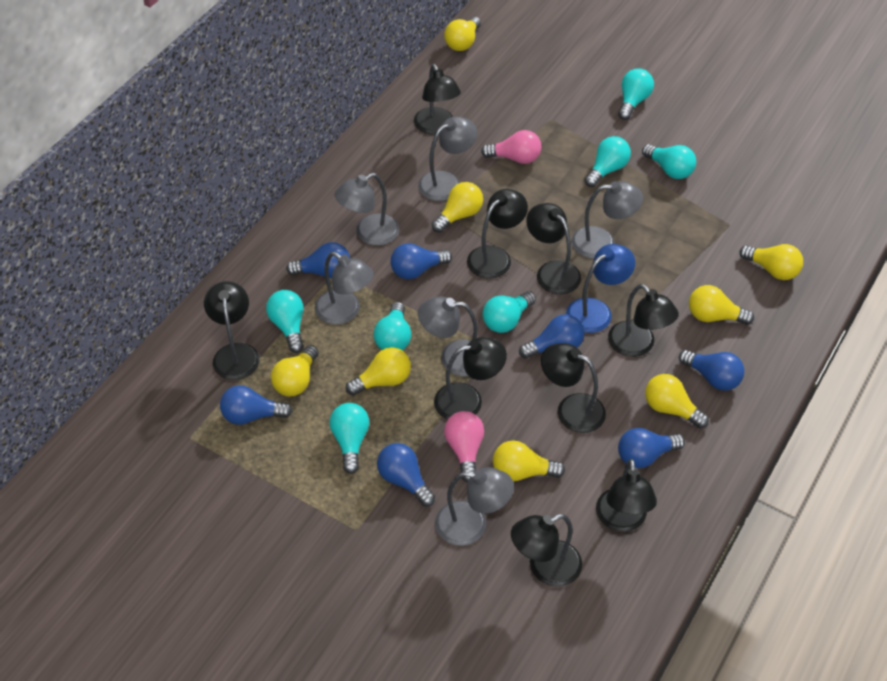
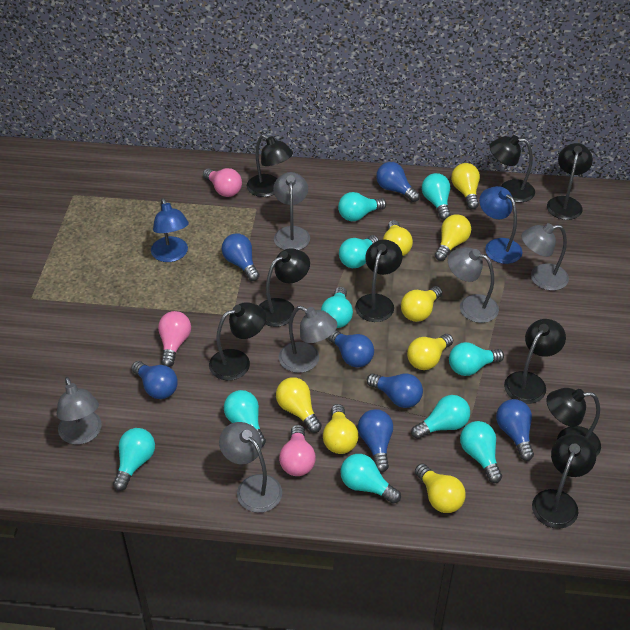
blue lamp: [566,244,635,333] = 1 -> [151,198,189,262] [479,186,523,264] = 2
pink light bulb: [444,411,484,482] [481,130,541,164] = 2 -> [158,311,191,367] [203,168,242,197] [279,425,316,476] = 3
turquoise light bulb: [266,290,304,353] [330,403,369,474] [373,302,411,350] [483,291,536,333] [584,136,631,187] [618,69,654,120] [642,144,696,179] = 7 -> [113,428,155,491] [224,390,266,447] [321,287,353,328] [338,192,386,221] [339,235,379,268] [340,454,401,504] [411,395,470,439] [422,173,451,220] [449,342,504,376] [460,421,502,483] = 10

